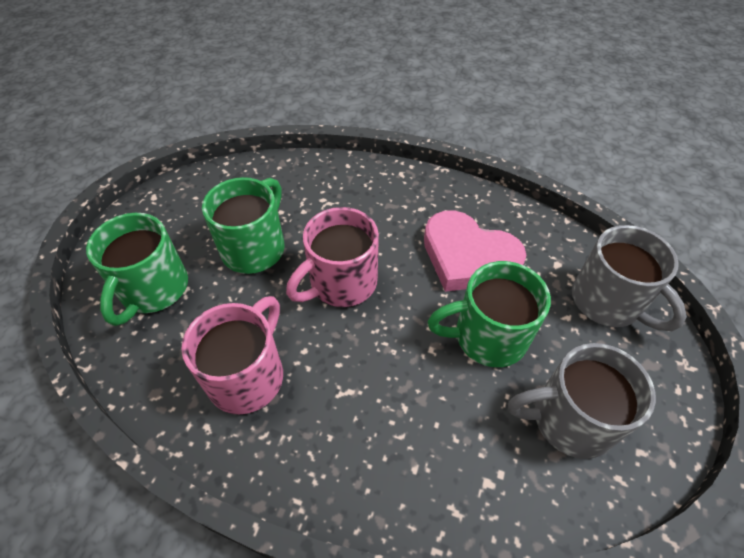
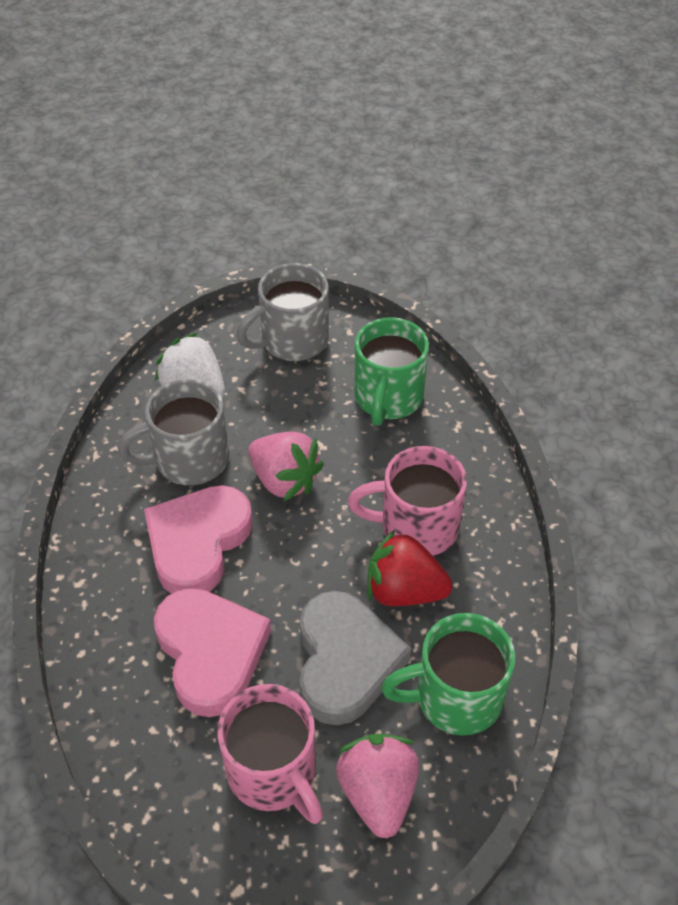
green mug: [86,213,188,326] [202,177,285,274] [427,261,551,367] = 3 -> [354,317,429,426] [381,613,515,736] = 2
grey heart: none = 0 -> [299,591,411,725] = 1
pink heart: [424,210,526,292] = 1 -> [144,485,253,594] [154,588,271,717] = 2
pink strawberry: none = 0 -> [248,432,324,501] [336,734,419,838] = 2
red strawberry: none = 0 -> [367,530,453,606] = 1
white strawberry: none = 0 -> [155,333,225,398] = 1

